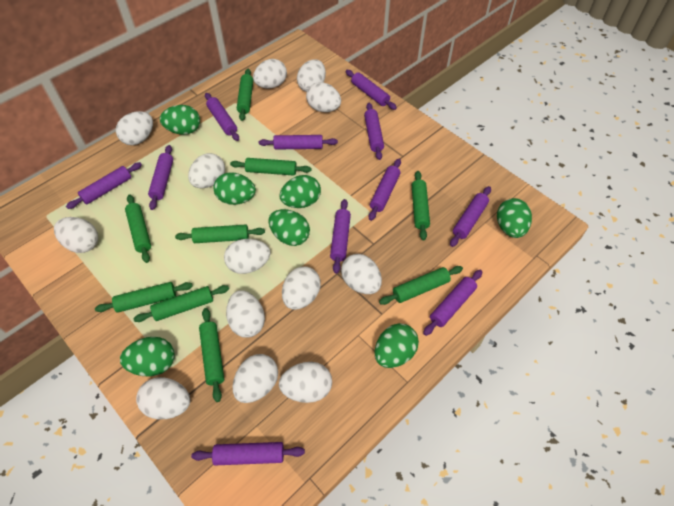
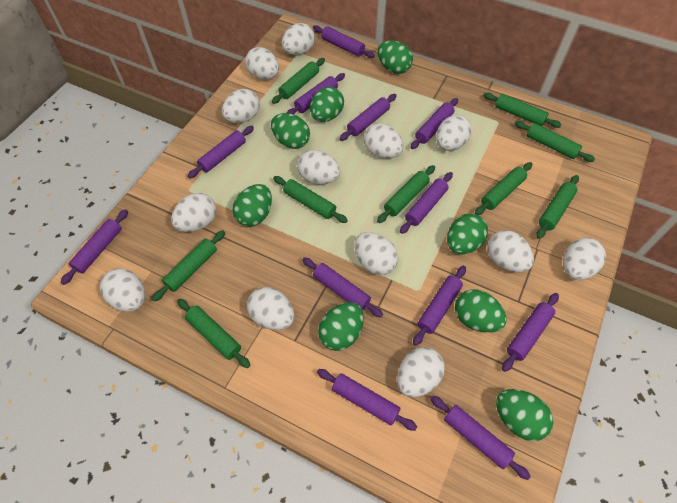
green egg: [120,337,175,377] [160,105,200,135] [213,172,256,205] [268,209,310,246] [279,175,321,208] [375,323,419,368] [497,198,532,238] = 7 -> [233,184,272,227] [271,113,310,149] [310,87,344,122] [318,302,364,351] [377,40,413,74] [447,213,488,254] [455,289,507,333] [496,389,553,441] = 8
purple rolling pin: [66,162,142,209] [148,145,173,210] [191,442,305,465] [205,93,239,141] [259,135,338,150] [330,199,351,274] [346,70,397,110] [364,103,384,160] [369,159,401,221] [423,270,482,336] [450,186,491,247] = 11 -> [61,209,128,285] [188,126,254,178] [287,73,345,114] [302,257,383,318] [313,25,375,58] [317,369,417,431] [340,94,397,141] [400,172,453,234] [410,98,458,149] [413,266,466,346] [430,396,531,480] [502,293,559,372] = 12

